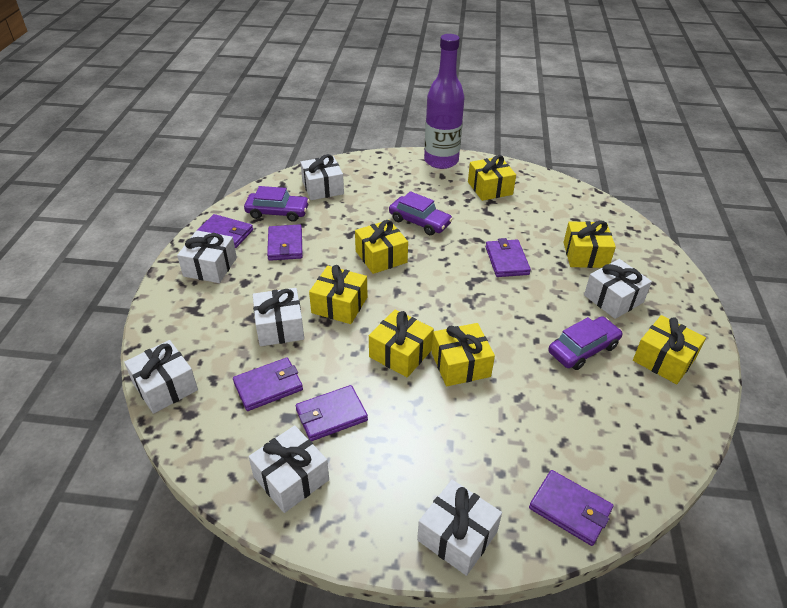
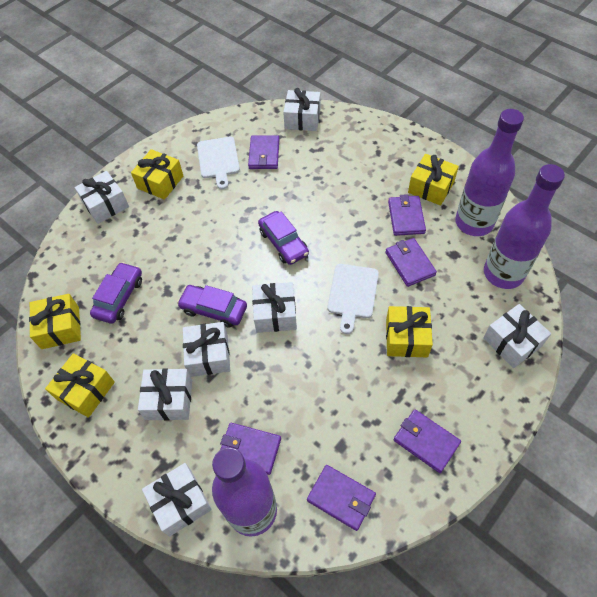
purple bottle: [424,34,465,169] = 1 -> [212,447,277,537] [455,109,524,236] [484,164,565,289] = 3
white cutting board: none = 0 -> [197,137,240,189] [327,264,379,334] = 2
yellow gift: [309,265,368,324] [355,220,408,274] [369,309,434,377] [432,323,495,386] [468,155,516,201] [564,221,616,268] [633,315,706,384] = 7 -> [29,294,81,349] [45,353,115,418] [131,149,183,200] [386,306,433,357] [408,154,459,206] = 5

